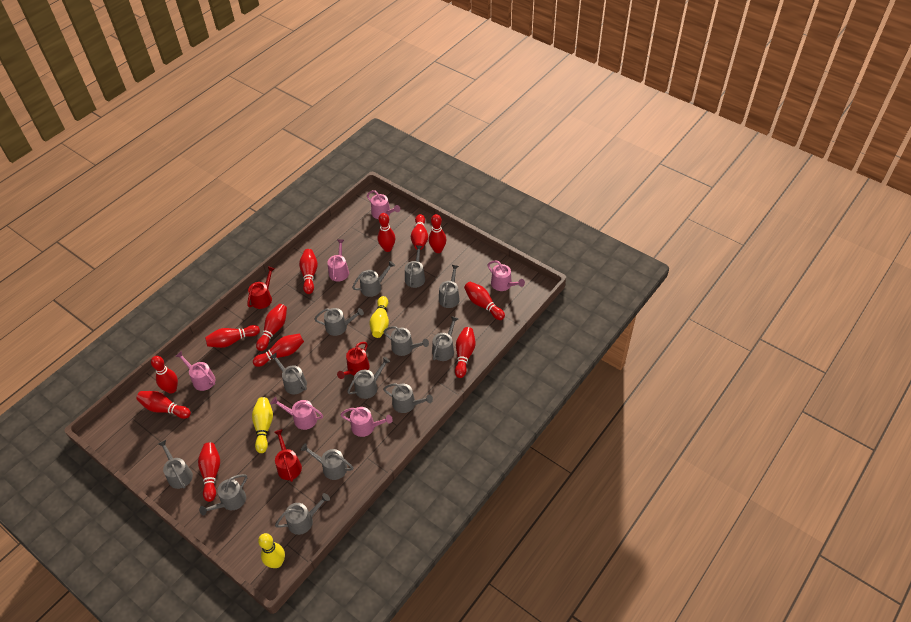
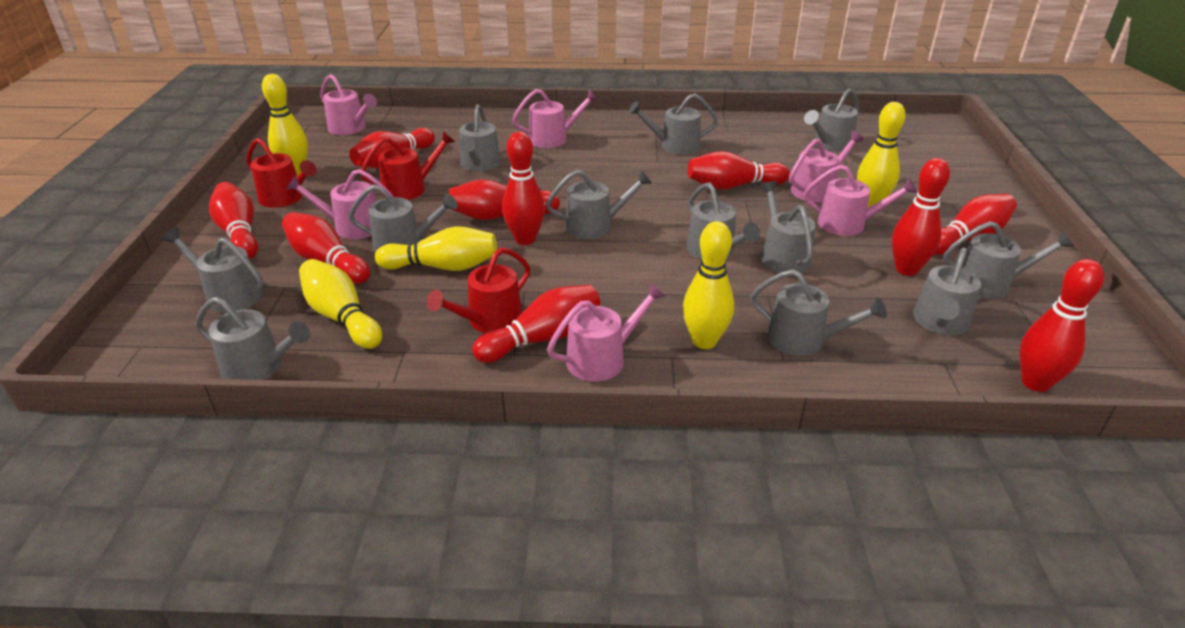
grey watering can: [158,440,193,489] [199,474,247,515] [269,353,307,394] [275,493,330,535] [300,443,353,480] [314,308,364,336] [347,357,390,399] [352,261,395,297] [383,326,429,356] [383,383,433,413] [405,245,425,288] [432,316,458,361] [439,265,460,308] = 13 -> [162,227,264,313] [195,297,310,380] [349,185,458,253] [459,104,501,172] [546,170,652,239] [628,93,718,155] [686,183,760,259] [750,269,887,356] [760,181,816,273] [804,88,860,151] [913,248,981,335] [943,221,1074,299] = 12
red bowling pin: [136,391,191,419] [151,356,178,394] [198,442,220,502] [205,325,260,348] [253,334,304,367] [256,304,287,351] [299,249,318,294] [378,213,395,252] [411,214,428,250] [429,214,446,253] [455,327,475,378] [464,282,505,320] = 12 -> [209,182,258,259] [282,212,370,284] [349,128,435,169] [449,179,560,220] [472,285,600,363] [502,132,545,245] [687,151,790,190] [892,158,950,276] [934,194,1017,255] [1020,259,1104,392] = 10
yellow bowling pin: [252,397,273,453] [258,533,285,568] [370,296,389,338] = 3 -> [262,74,308,176] [299,259,382,349] [375,226,497,271] [683,221,734,349] [857,102,906,207] = 5

